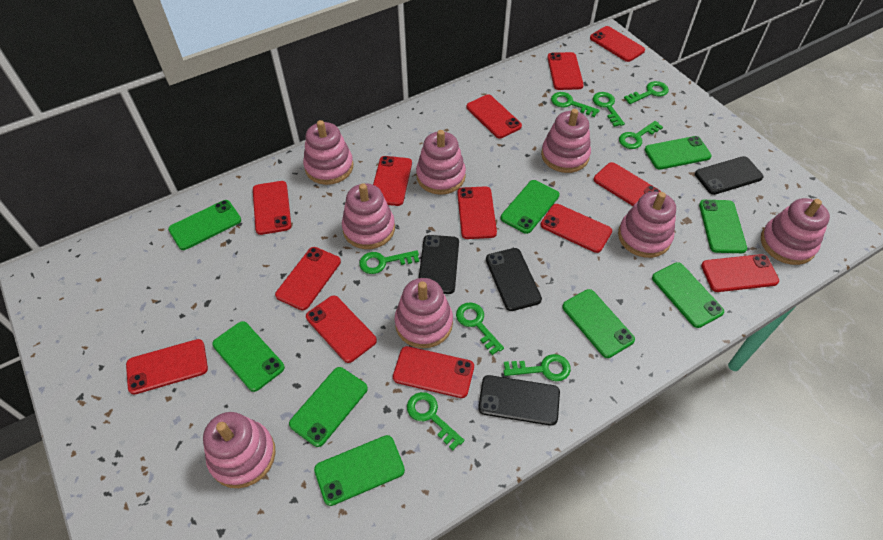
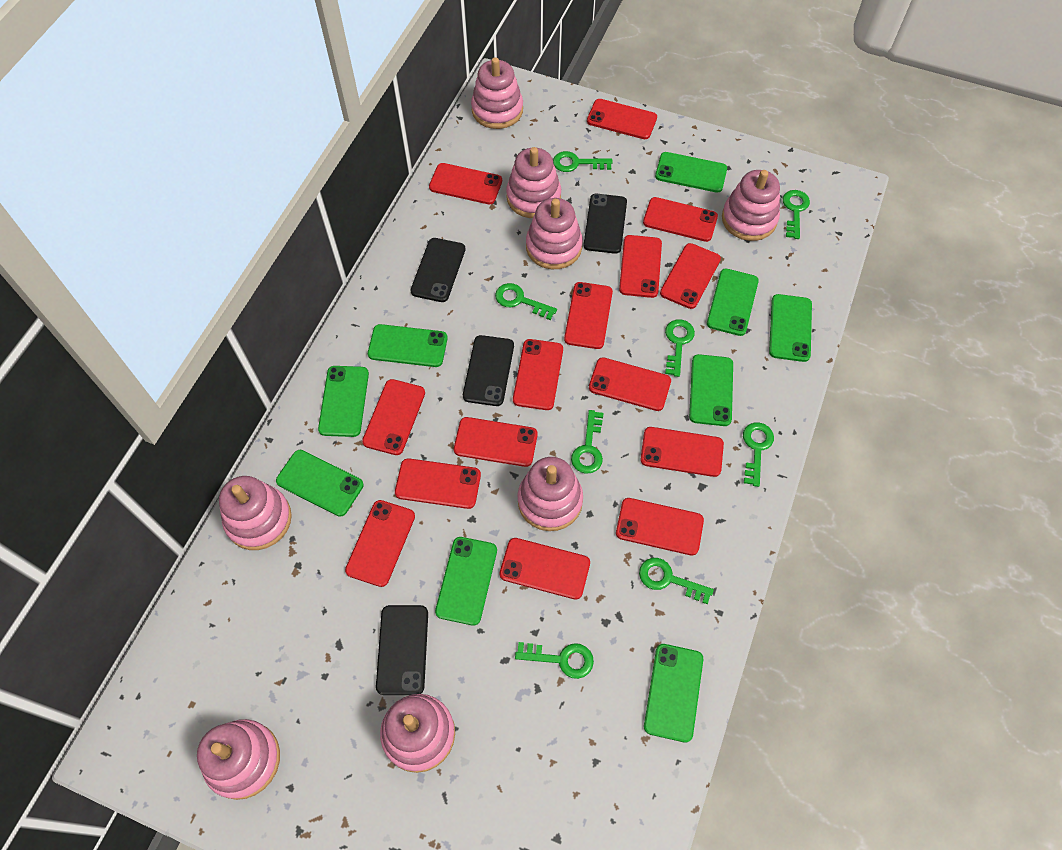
red phone: [126,339,208,395] [253,181,291,235] [275,247,341,310] [306,296,377,363] [373,156,412,206] [393,346,474,398] [457,186,497,239] [467,95,522,138] [541,204,612,253] [547,52,584,90] [590,26,645,62] [593,162,661,206] [701,254,779,292] = 13 -> [345,500,415,587] [362,379,425,455] [395,458,481,509] [429,163,502,204] [454,417,538,467] [500,538,590,600] [513,339,563,410] [564,282,613,349] [587,99,657,139] [589,357,671,411] [616,498,704,556] [619,235,662,298] [640,427,724,477] [643,197,718,242] [660,243,721,309] = 15

